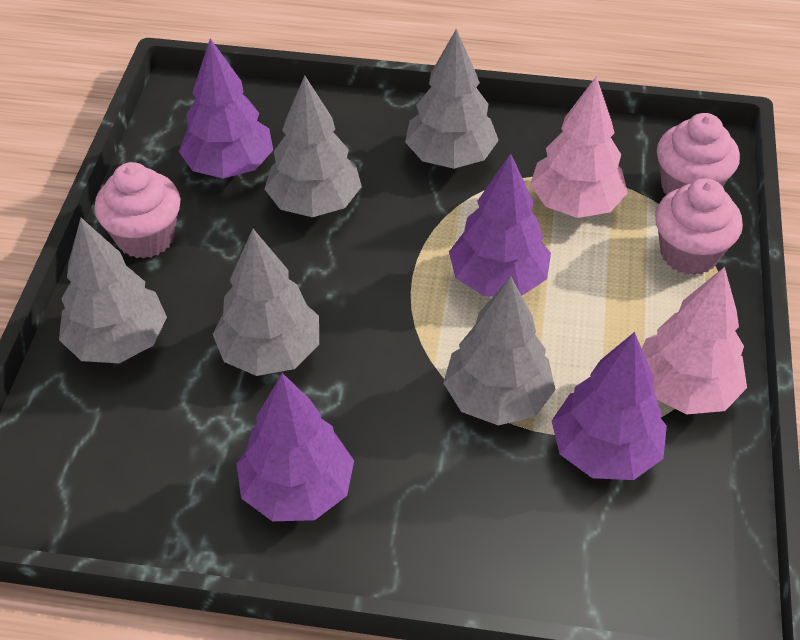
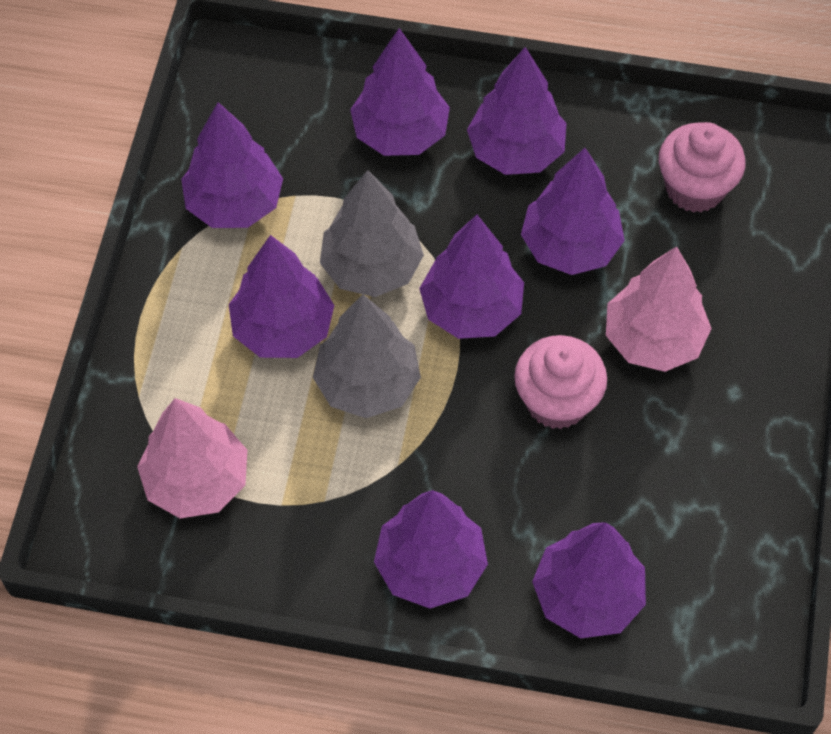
grey tree: [59,218,167,363] [213,229,319,376] [265,76,362,217] [405,29,499,169] [443,277,555,425] = 5 -> [313,294,421,418] [320,170,424,297] = 2
pink cupcake: [94,162,181,259] [655,178,743,275] [657,113,740,194] = 3 -> [514,335,607,429] [659,122,745,213] = 2
purple tree: [179,38,273,179] [236,373,354,521] [449,153,551,296] [552,332,667,480] = 4 -> [181,102,283,228] [229,235,334,358] [350,28,450,156] [374,490,488,609] [419,215,524,339] [467,47,567,175] [521,148,625,275] [532,522,646,638] = 8

